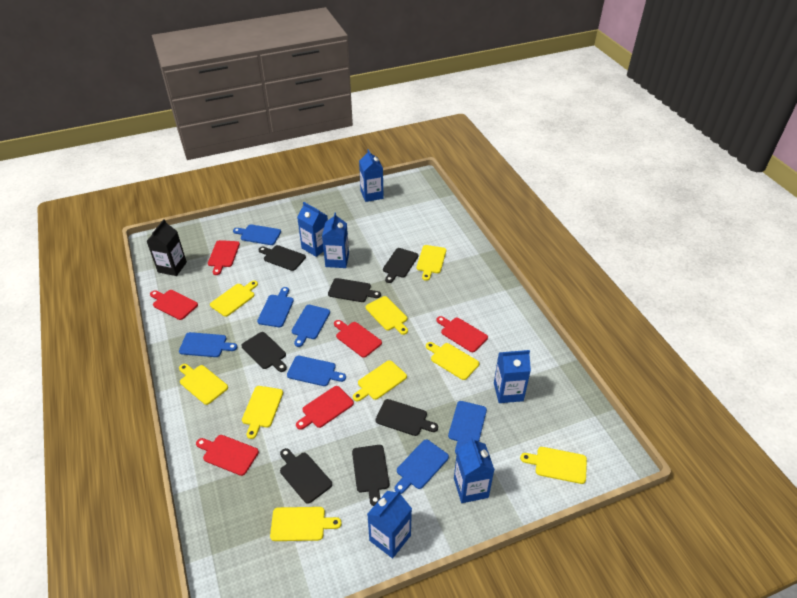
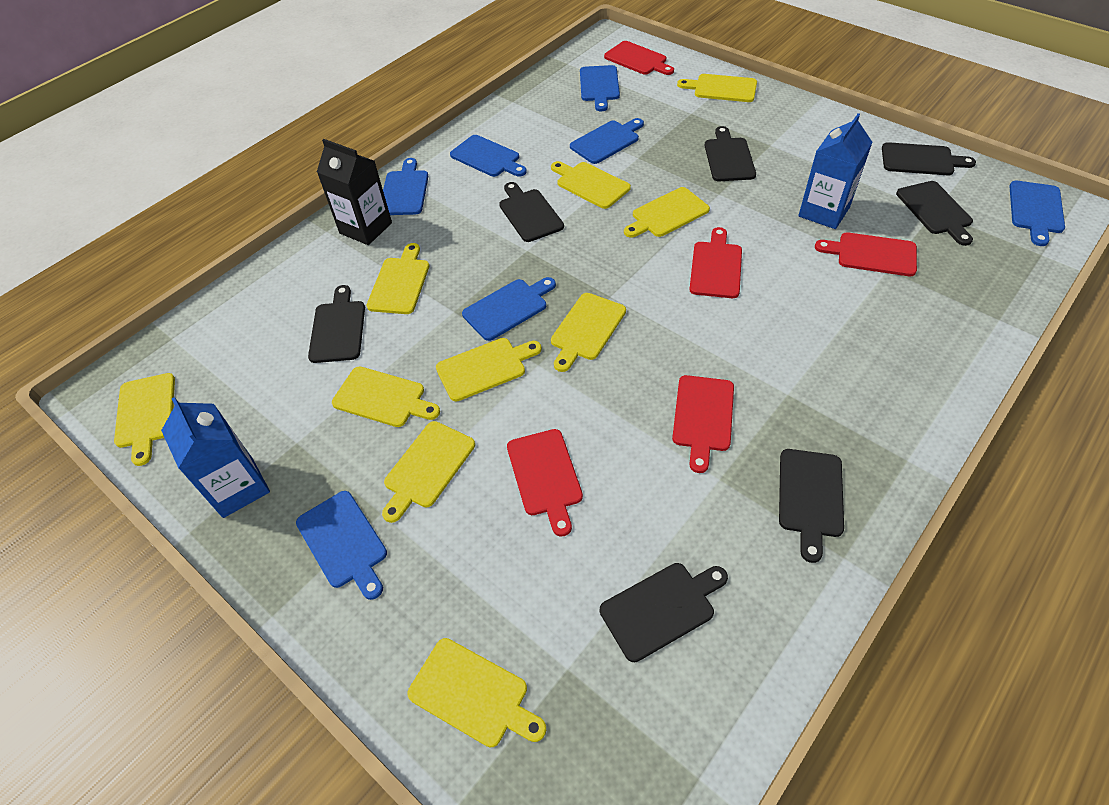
blue carton: [297,202,328,257] [322,213,349,268] [359,149,384,202] [368,490,412,558] [454,437,495,503] [494,350,531,403] = 6 -> [161,397,270,518] [798,113,872,229] = 2
red cutting board: [150,290,198,320] [196,435,259,476] [208,240,240,275] [296,386,354,430] [334,320,382,358] [436,316,488,352] = 6 -> [507,429,583,537] [604,41,674,75] [672,375,734,473] [689,227,742,298] [815,232,917,276] = 5
yellow cutting board: [179,364,228,405] [210,281,258,317] [242,386,283,439] [270,507,342,541] [353,360,407,401] [366,296,408,335] [416,245,446,281] [426,342,479,380] [520,447,587,484] = 9 -> [114,373,175,466] [332,366,440,427] [366,243,429,314] [382,421,475,523] [407,638,546,748] [436,338,542,402] [551,161,631,209] [551,293,626,372] [624,187,710,238] [677,74,757,102] = 10

